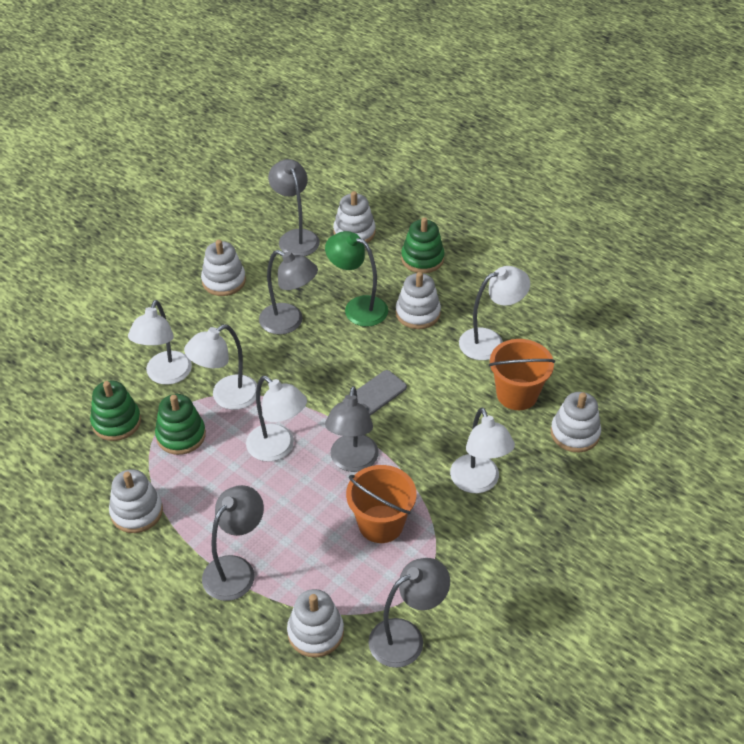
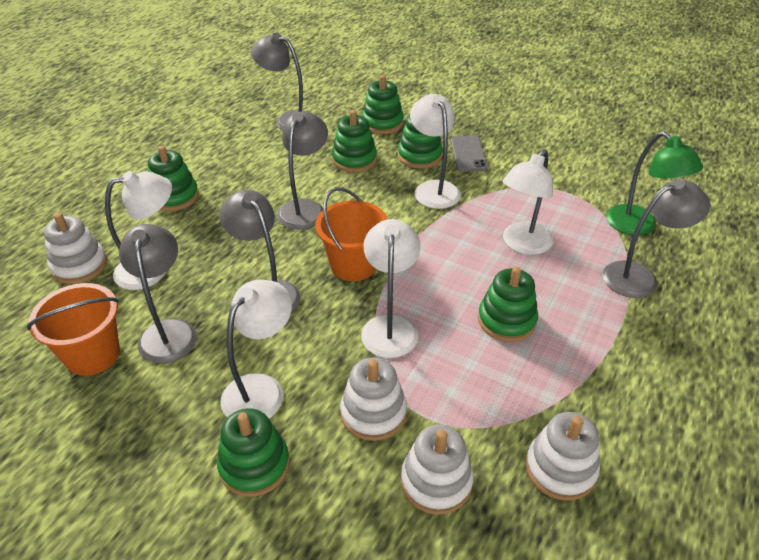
green stacking toy: [90,381,141,441] [155,394,206,455] [401,217,445,273] = 3 -> [148,146,199,211] [217,408,290,497] [332,110,377,173] [362,75,404,134] [398,115,443,169] [478,267,538,342] = 6
white stacking toy: [109,469,163,533] [201,240,246,296] [287,589,344,658] [333,191,376,243] [396,272,441,329] [551,392,601,452] = 6 -> [44,213,107,284] [340,358,407,441] [401,425,474,515] [525,412,600,501] = 4

